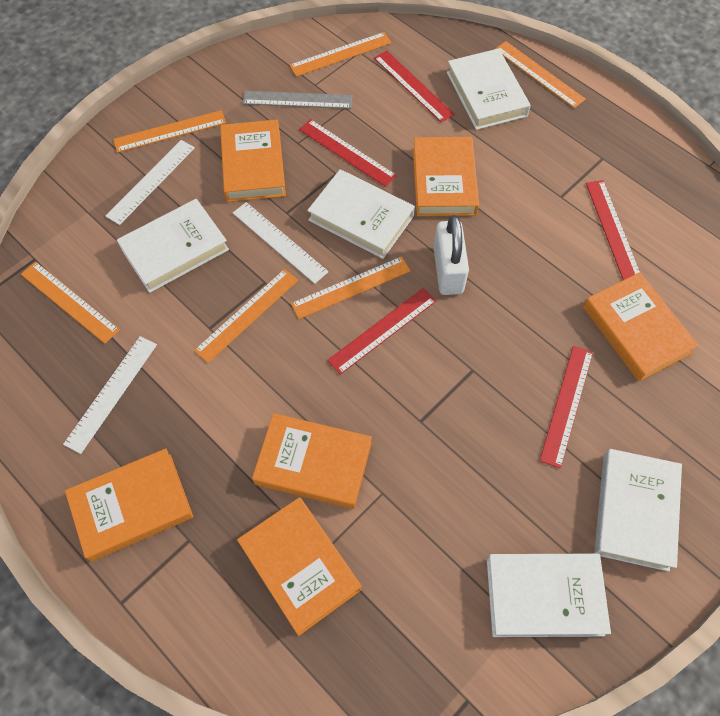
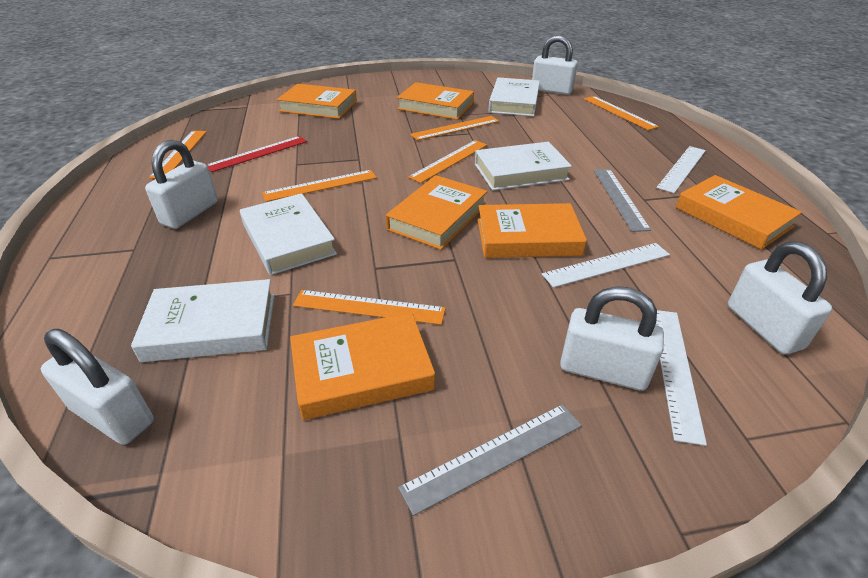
grey ruler: [243,91,353,109] = 1 -> [398,404,582,516] [593,169,651,232] = 2
red ruler: [299,119,397,187] [327,288,436,375] [374,51,455,122] [539,346,593,468] [586,180,640,280] = 5 -> [207,136,307,172] = 1
white book: [117,199,229,293] [307,169,415,259] [447,49,531,130] [487,553,611,637] [594,449,682,572] = 5 -> [131,279,275,362] [240,193,337,275] [475,142,572,191] [488,77,540,117] = 4
white padlock: [433,215,469,295] = 1 -> [41,329,154,445] [145,140,218,229] [532,35,578,95] [560,286,664,391] [728,242,832,354] = 5

